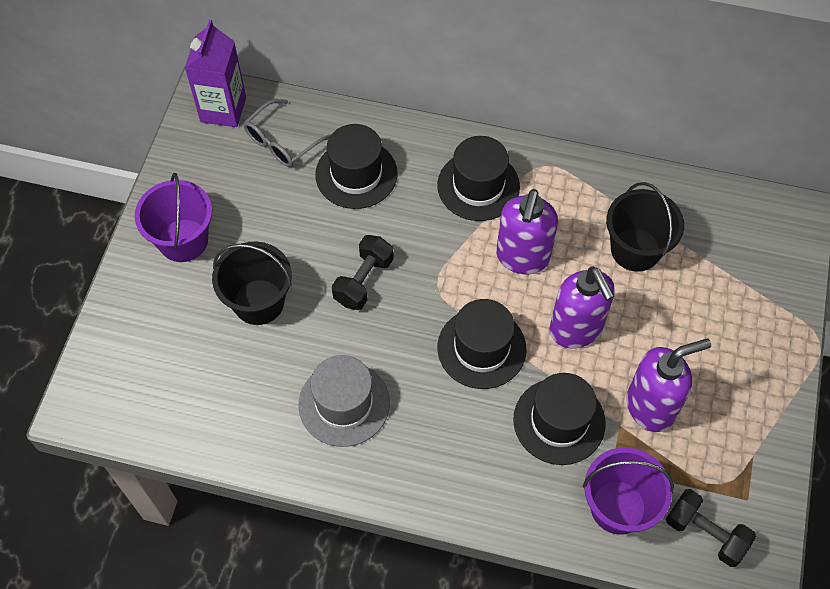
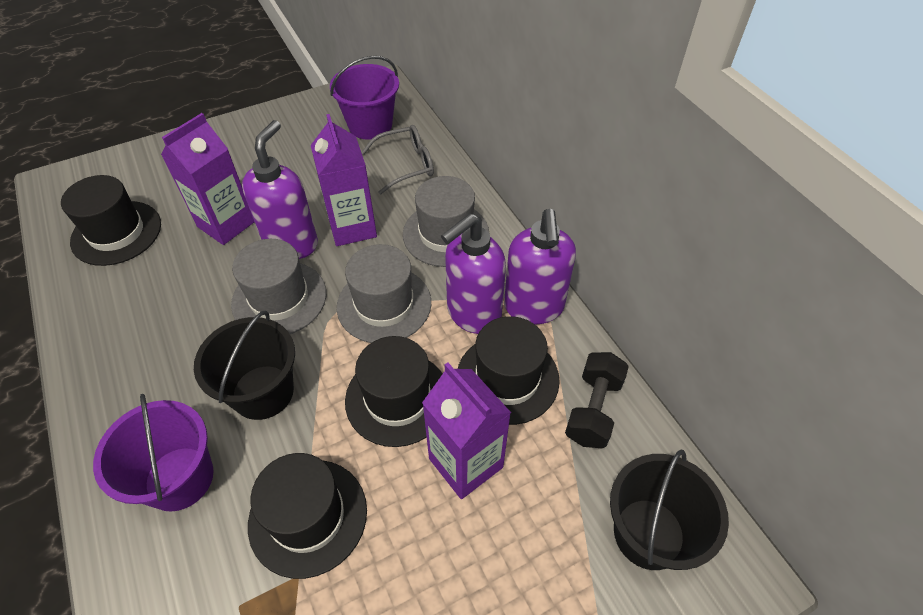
black dumbbell: [332,235,394,310] [666,489,756,567] = 2 -> [565,352,629,449] = 1
grey hat: [299,355,390,447] = 1 -> [231,239,326,334] [337,244,431,343] [403,176,490,267] = 3
purple carton: [185,20,246,127] = 1 -> [161,113,254,245] [311,114,377,246] [422,362,511,499] = 3

